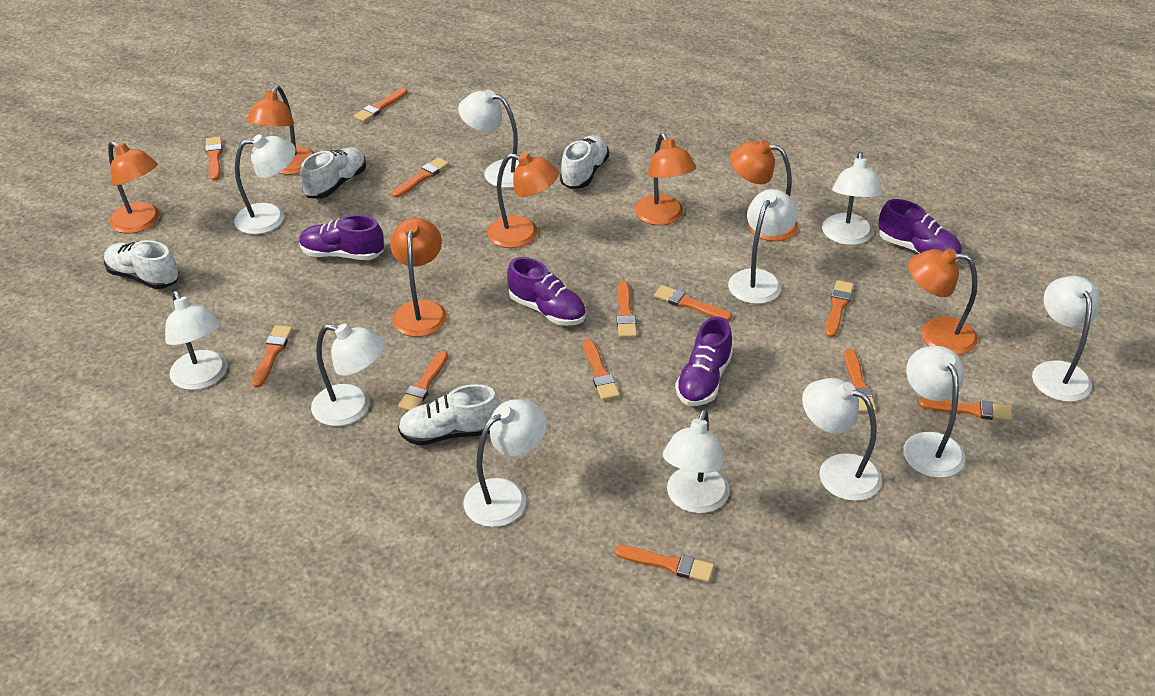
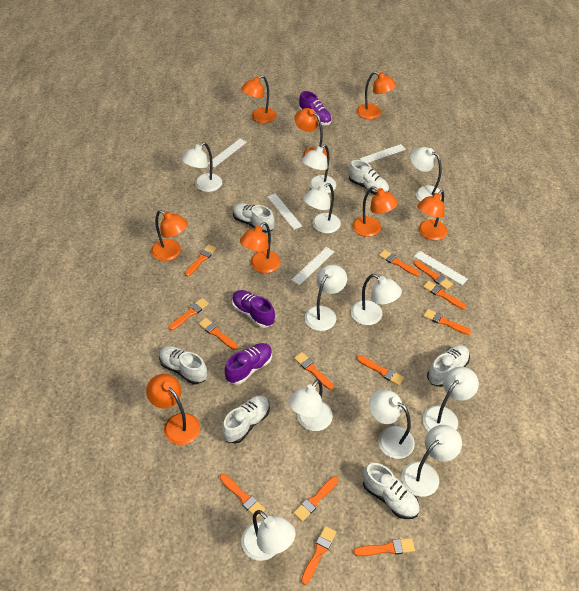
orange brush: [205,136,223,181] [252,325,293,388] [354,88,408,122] [392,157,449,198] [398,351,448,411] [583,339,620,401] [614,545,714,583] [617,281,637,338] [654,285,732,321] [825,280,854,338] [844,349,876,413] [919,398,1012,421] = 12 -> [169,298,209,330] [185,244,217,277] [198,318,238,350] [220,474,265,518] [293,476,338,522] [294,352,334,390] [301,526,336,585] [353,538,415,556] [357,355,404,386] [379,250,420,276] [413,260,453,290] [423,281,466,310] [423,309,471,335] = 13
orange lamp: [108,141,160,233] [247,86,314,175] [390,218,447,337] [487,152,559,248] [634,133,696,225] [729,140,798,241] [908,248,978,355] = 7 -> [146,374,200,445] [151,210,188,261] [240,222,281,273] [241,75,277,123] [294,108,327,157] [353,186,398,237] [357,71,396,119] [417,190,448,240] = 8
purple shoe: [299,215,384,260] [507,257,586,326] [675,317,733,406] [878,199,962,261] = 4 -> [225,343,272,385] [232,290,275,328] [299,91,332,125] = 3
white ruler: none = 0 -> [208,139,247,168] [267,193,302,230] [291,247,334,285] [359,144,406,163] [414,251,468,285] = 5
white shoe: [104,240,180,289] [300,147,366,199] [398,384,500,446] [560,135,609,189] = 4 -> [159,346,207,384] [222,396,270,443] [233,203,275,233] [349,160,389,195] [363,463,420,519] [427,345,470,387] = 6

